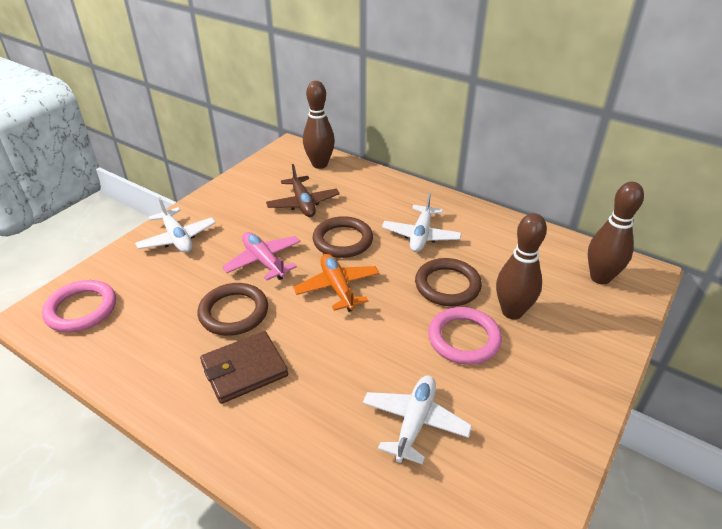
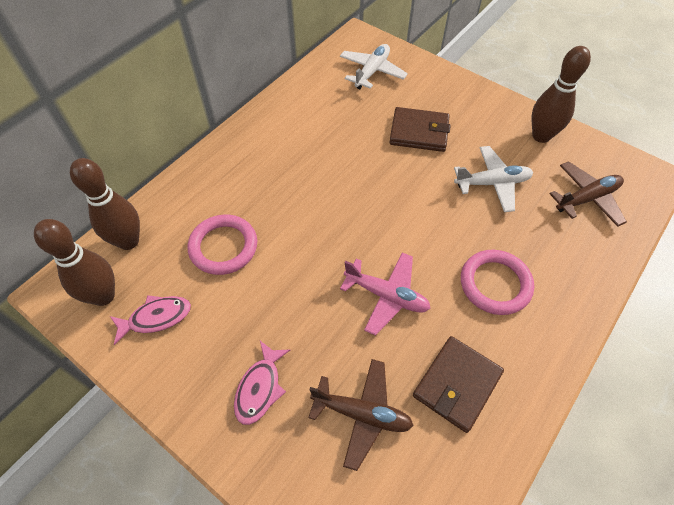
brown plane: [266,164,340,217] = 1 -> [309,359,414,471] [549,161,627,227] = 2
brown ring: [198,283,268,336] [313,216,373,258] [415,258,482,306] = 3 -> none = 0
brown wallet: [200,331,288,404] = 1 -> [389,107,451,152] [413,336,504,433] = 2
orange plane: [293,254,380,312] = 1 -> none = 0
pink fish: none = 0 -> [110,295,191,345] [234,341,290,425] = 2
white plane: [135,197,216,253] [362,376,472,465] [382,192,462,252] = 3 -> [340,44,408,89] [454,146,533,212] = 2

